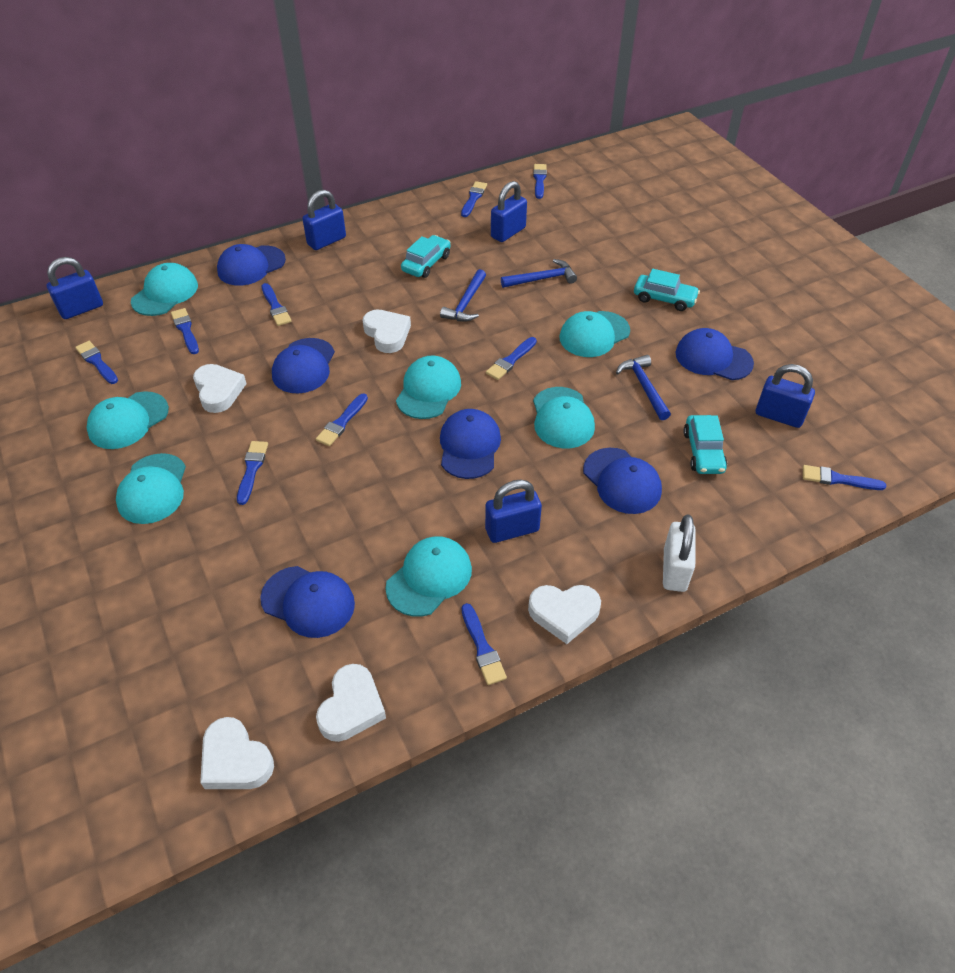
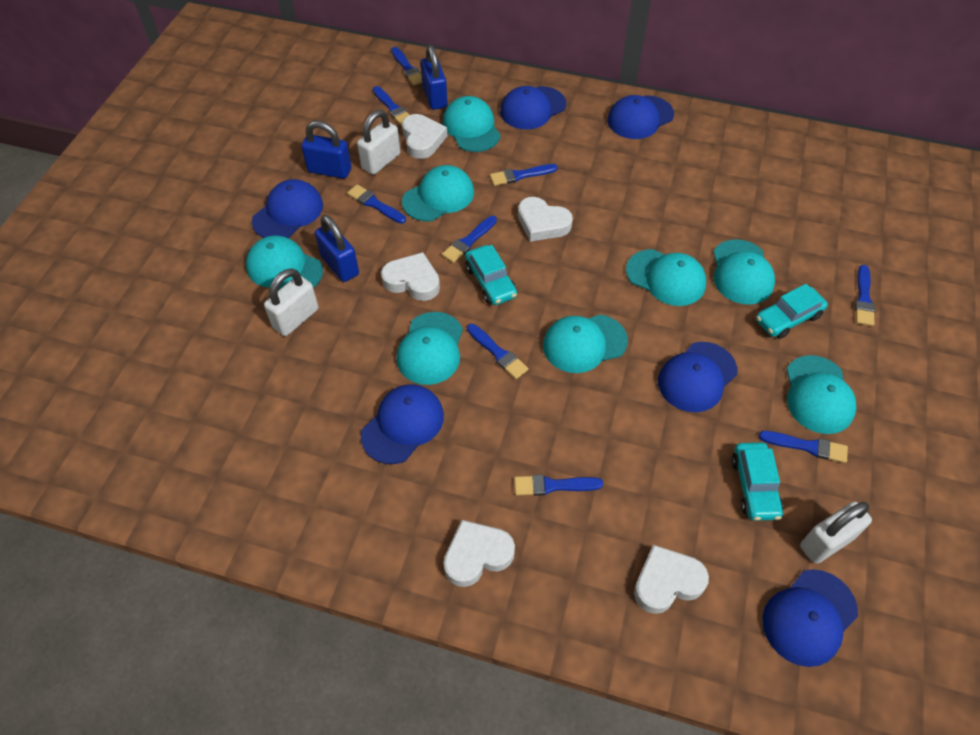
blue brush: [75,341,118,384] [171,308,199,354] [237,441,268,505] [262,283,292,326] [316,394,368,446] [461,181,487,217] [461,603,507,685] [486,337,537,380] [533,164,547,199] [803,465,886,490] = 10 -> [347,184,406,224] [373,86,409,126] [391,47,422,86] [442,216,497,263] [467,324,529,379] [490,164,558,186] [514,475,603,496] [759,431,848,463] [855,265,875,326] = 9
blue hammer: [440,269,486,322] [501,259,577,288] [616,355,671,420] = 3 -> none = 0
blue padlock: [47,257,103,319] [302,190,346,250] [485,479,542,543] [491,181,527,242] [756,364,815,428] = 5 -> [302,121,351,179] [315,215,359,282] [421,45,448,110] = 3
turquoise cap: [86,391,169,449] [116,453,186,524] [131,263,198,316] [385,536,472,617] [396,356,461,419] [533,387,595,448] [560,311,630,357] = 7 -> [246,235,323,290] [396,312,463,385] [402,165,474,221] [443,96,501,152] [543,314,628,373] [626,249,706,306] [713,239,775,305] [786,355,857,434] = 8
white padlock: [663,515,695,592] = 1 -> [264,268,318,336] [357,110,400,175] [800,502,872,564] = 3

